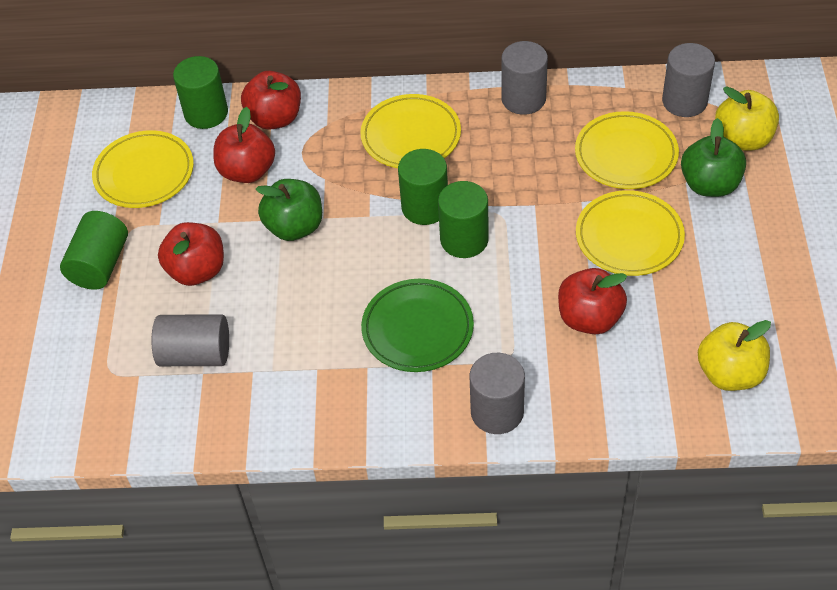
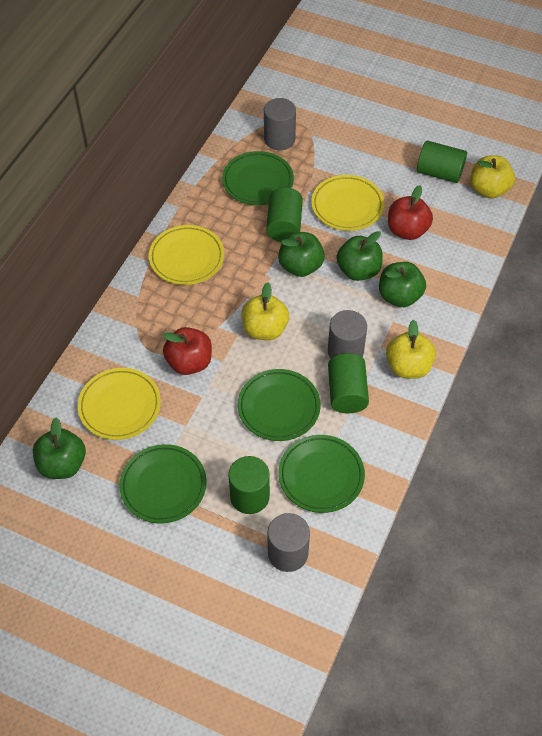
green apple: [256,179,322,241] [681,118,746,197] = 2 -> [33,418,86,479] [278,232,325,277] [337,231,383,281] [379,262,426,307] = 4
green plate: [361,279,474,372] = 1 -> [119,444,207,523] [222,151,294,205] [238,369,321,441] [278,435,365,513] = 4
grey cylinder: [152,314,229,366] [469,353,525,434] [501,41,548,115] [662,43,715,117] = 4 -> [264,98,296,150] [268,513,310,572] [328,310,367,359] = 3
red apple: [158,222,224,286] [213,107,275,183] [241,71,301,130] [558,268,627,335] = 4 -> [163,327,212,375] [388,185,433,240] = 2
yellow apple: [698,320,771,391] [715,86,779,151] = 2 -> [241,282,289,340] [386,320,436,379] [470,155,515,198] = 3
yellow plate: [92,130,194,208] [360,94,461,168] [575,111,679,189] [576,190,685,276] = 4 -> [78,368,161,440] [149,225,224,285] [311,175,384,231] = 3

